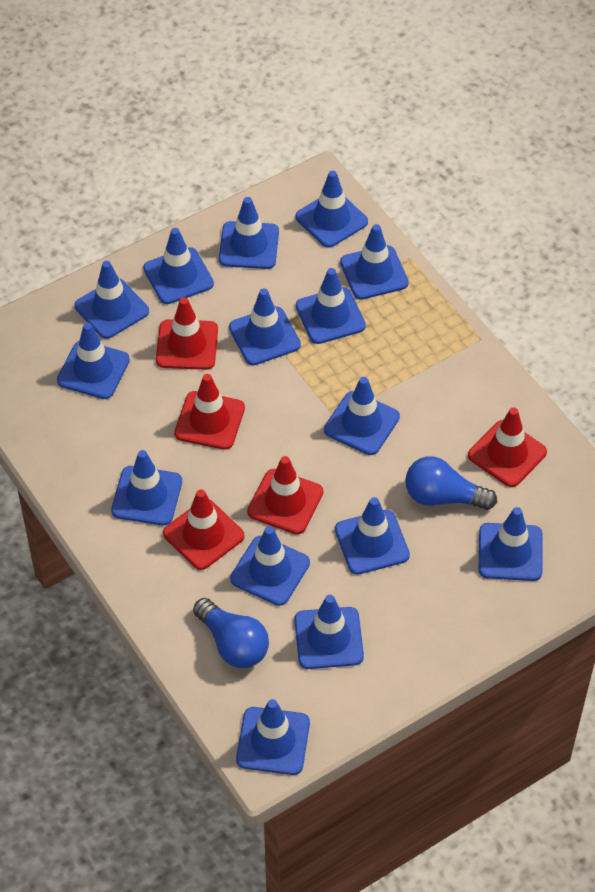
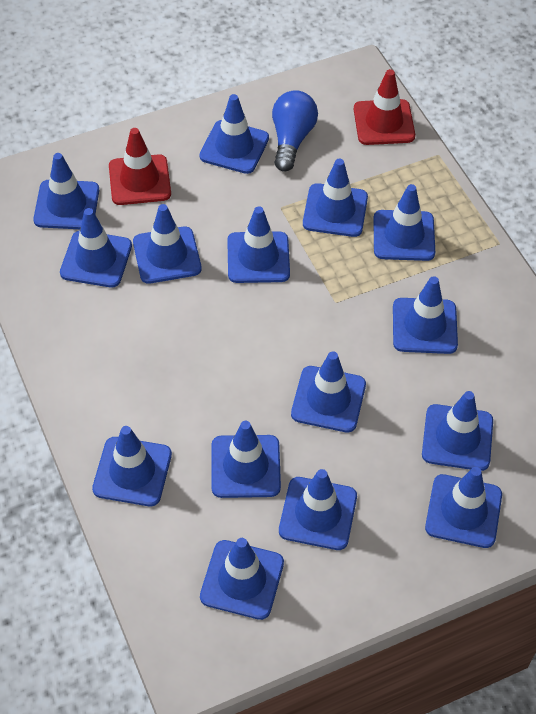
blue light bulb: [193,598,269,668] [405,456,497,510] = 2 -> [272,90,318,172] = 1
red traffic cone: [156,297,218,370] [163,489,244,570] [174,374,245,450] [247,456,323,534] [468,407,547,487] = 5 -> [109,128,171,205] [353,69,415,145] = 2

